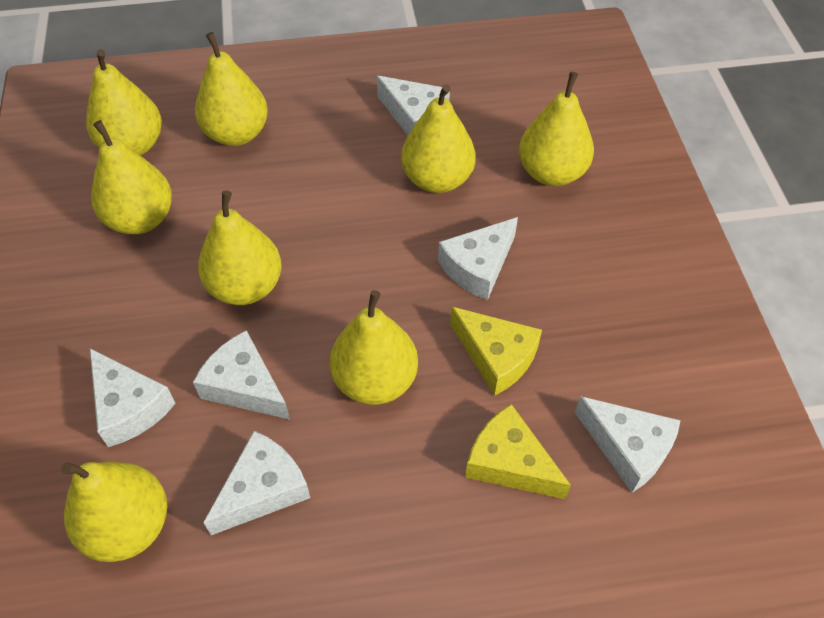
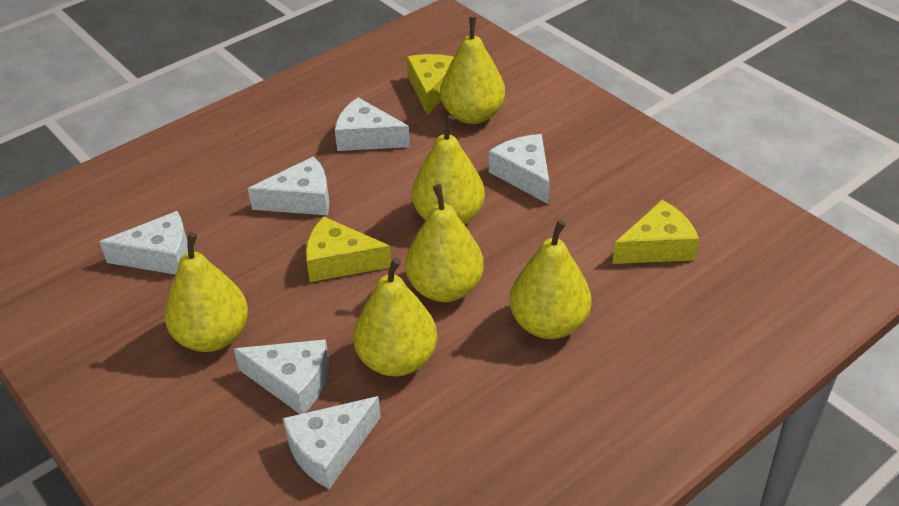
yellow cheese: [450,307,542,396] [465,404,571,499] = 2 -> [306,216,391,282] [407,54,454,115] [612,200,699,264] = 3
yellow pear: [61,462,167,562] [86,49,162,156] [91,120,172,234] [195,32,268,146] [198,190,282,305] [330,290,418,405] [401,84,476,193] [519,72,594,186] = 8 -> [165,232,248,352] [354,257,437,376] [405,184,484,302] [412,116,485,225] [440,17,505,124] [510,220,591,339] = 6

